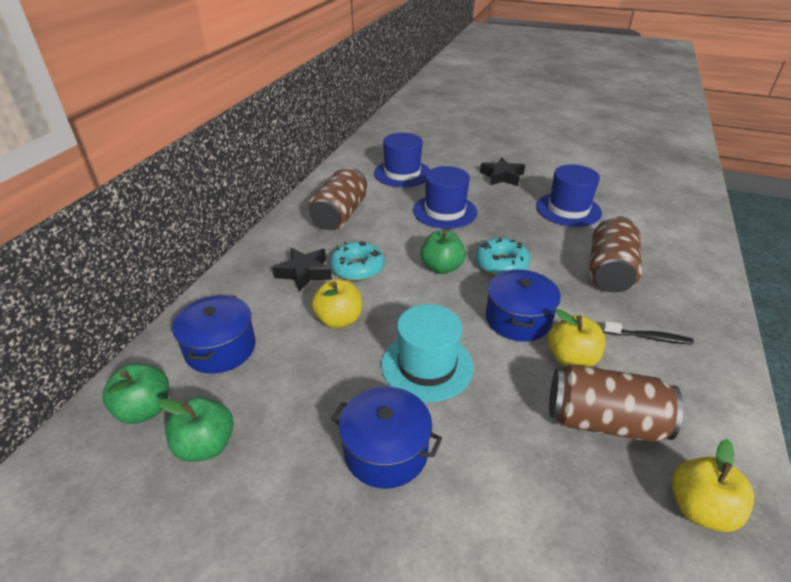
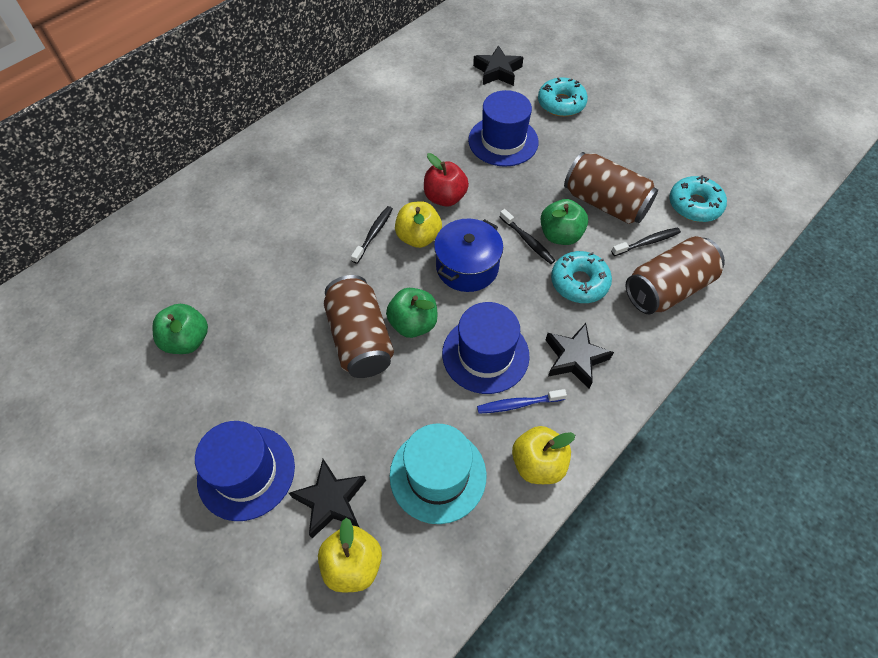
black star: [272,248,332,292] [480,157,525,186] = 2 -> [289,459,366,538] [473,45,524,86] [546,323,614,389] = 3
black toothbrush: [603,321,694,345] = 1 -> [351,206,393,264] [500,209,556,264] [611,227,681,256] = 3
blue pot: [172,295,256,374] [331,387,442,489] [486,269,561,342] = 3 -> [434,219,503,292] = 1
blue toothbrush: none = 0 -> [477,389,567,414] = 1
red apple: none = 0 -> [424,153,469,207] = 1
turquoise donut: [330,241,384,281] [476,238,530,275] = 2 -> [538,77,588,117] [551,251,612,303] [669,175,727,222] = 3

